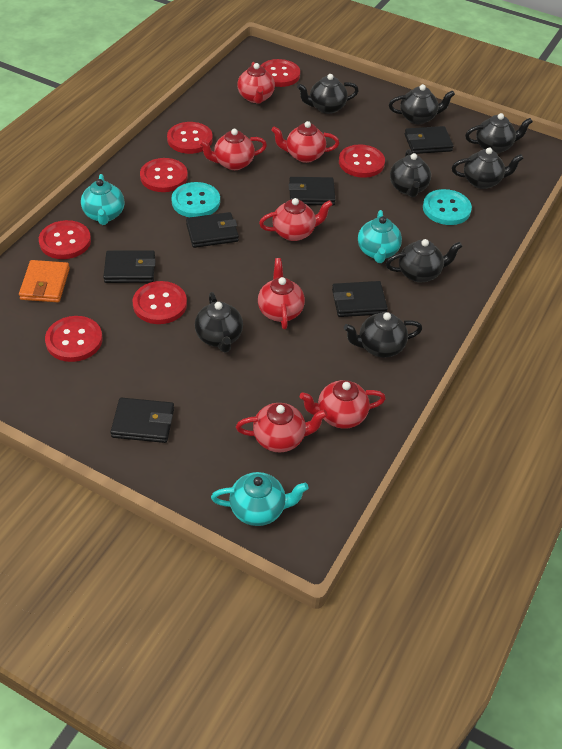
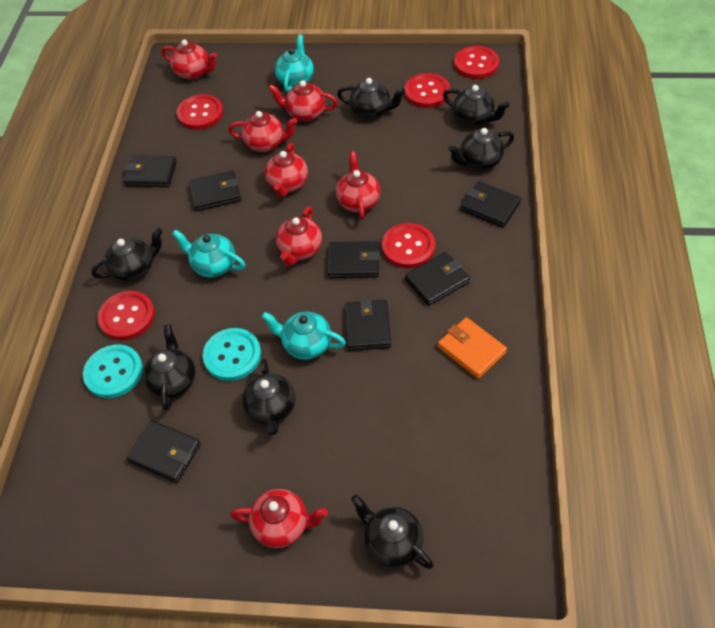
black teapot: [195,292,243,353] [297,74,359,114] [344,312,422,358] [386,239,463,282] [389,84,455,125] [390,149,431,197] [452,147,524,189] [465,113,533,154] = 8 -> [91,228,163,281] [143,325,196,411] [242,359,295,435] [337,78,405,119] [351,495,434,569] [443,85,510,126] [448,128,514,170] = 7
black wallet: [103,250,156,283] [111,397,174,443] [186,212,239,248] [289,177,335,206] [332,281,388,317] [405,126,453,154] = 6 -> [124,155,177,187] [127,420,201,483] [189,171,241,211] [327,241,380,278] [345,298,391,351] [405,252,470,306] [461,181,521,228] = 7
red button: [39,220,91,259] [45,316,103,362] [133,281,187,324] [140,158,188,192] [167,122,213,154] [260,59,300,87] [339,144,385,178] = 7 -> [98,291,155,340] [177,94,223,130] [382,223,435,268] [404,73,450,108] [454,46,499,79] = 5

